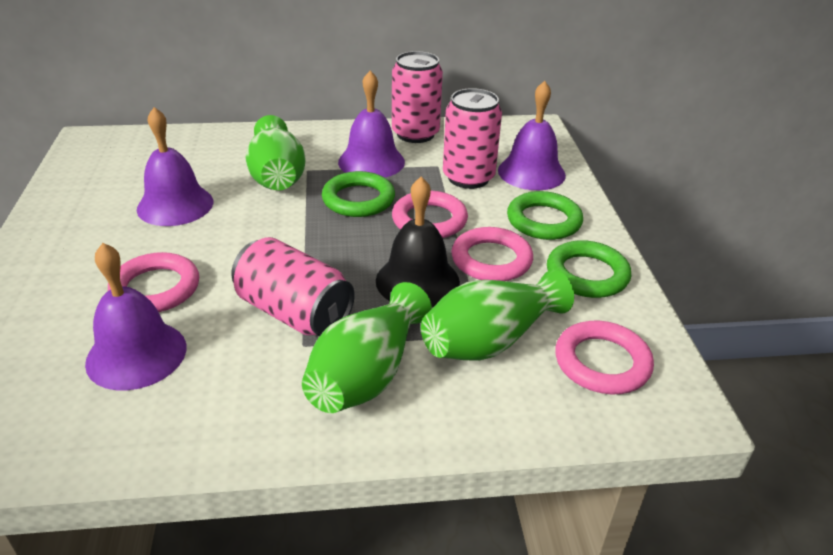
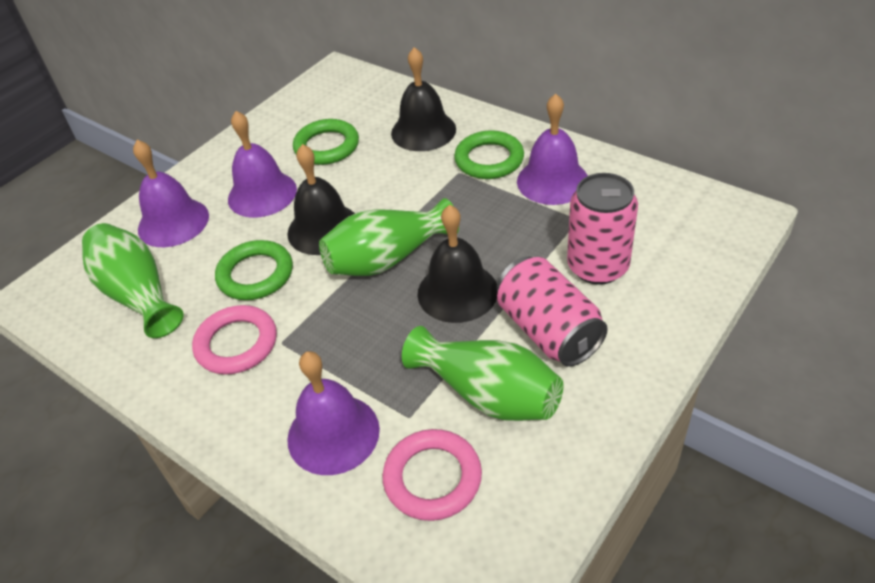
black bell: [376,177,460,307] = 1 -> [287,144,355,255] [391,47,456,151] [418,205,498,323] = 3
pink can: [231,237,355,337] [392,51,443,143] [443,88,502,189] = 3 -> [497,256,608,367] [567,173,638,285] = 2
pink ring: [108,252,199,312] [392,190,468,238] [451,227,533,281] [555,321,654,394] = 4 -> [192,305,277,375] [383,429,482,521] = 2

